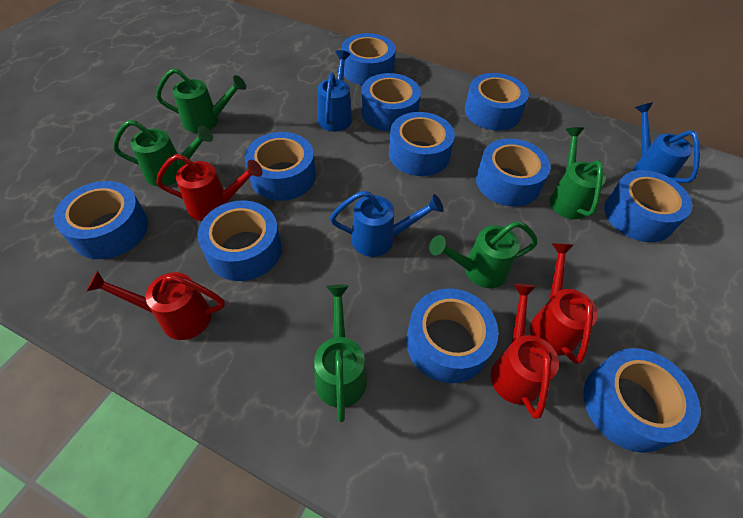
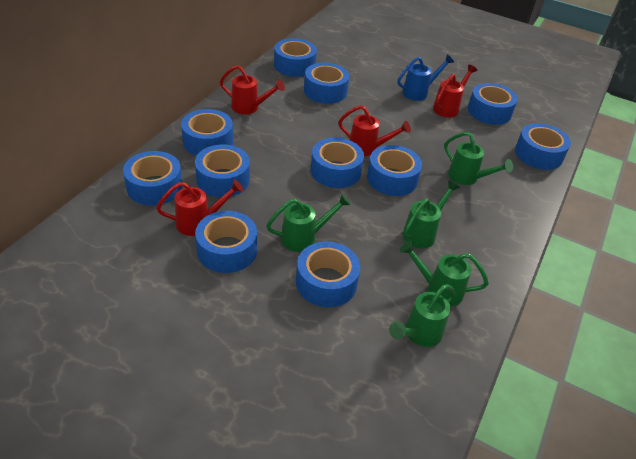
blue watering can: [317,50,352,132] [330,191,443,257] [633,102,700,183] = 3 -> [398,54,454,101] = 1

